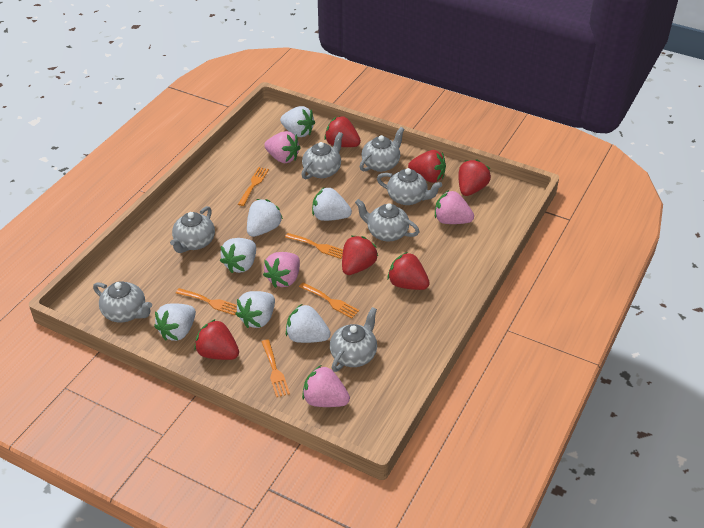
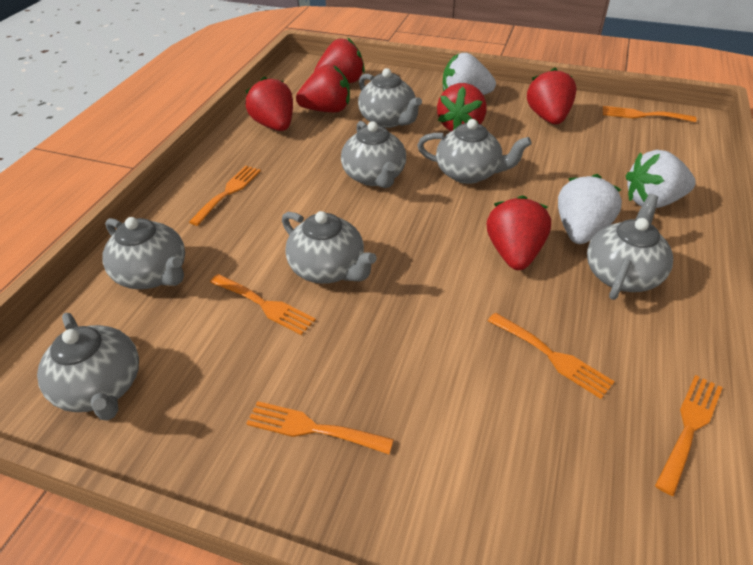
orange fork: [176,288,237,315] [238,167,269,206] [261,339,290,397] [285,233,343,259] [299,282,359,319] = 5 -> [189,166,261,226] [210,274,316,335] [246,401,394,454] [488,313,615,399] [603,106,697,122] [655,375,723,496] = 6
pink strawberry: [263,252,300,288] [264,131,301,163] [302,365,350,407] [435,190,474,224] = 4 -> none = 0
white strawberry: [154,304,196,341] [220,238,256,273] [236,291,275,328] [247,199,283,237] [280,106,315,137] [286,304,331,343] [312,187,352,221] = 7 -> [443,53,496,95] [558,174,622,244] [626,150,696,208] = 3

